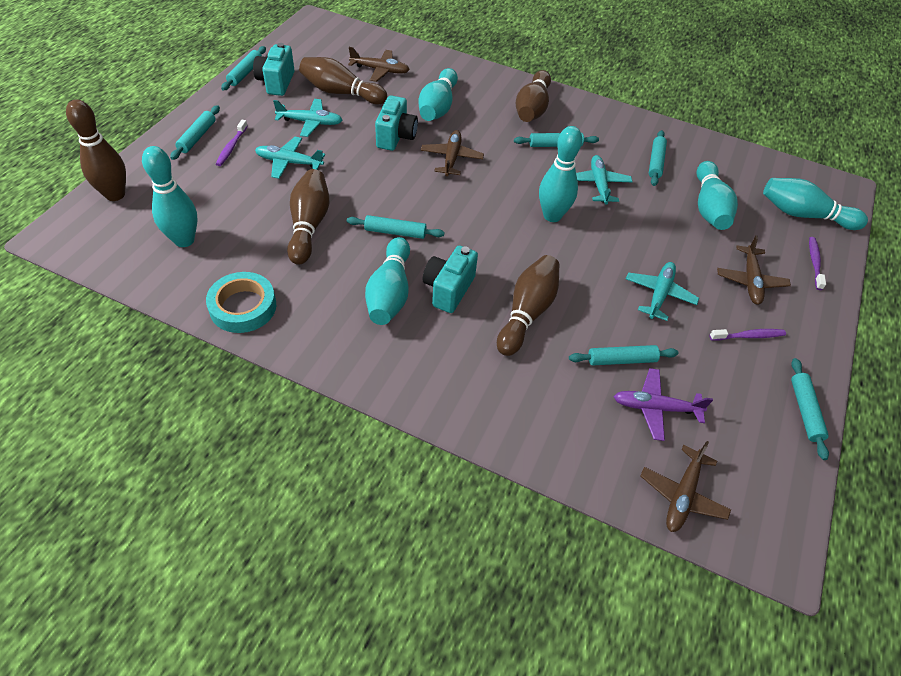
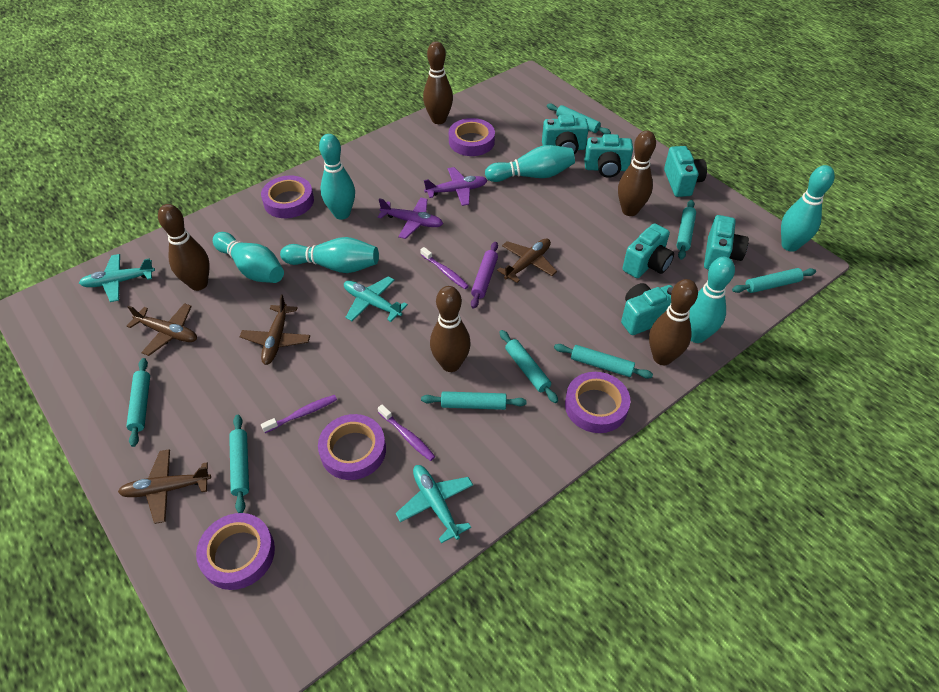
purple plane: [614,368,713,441] = 1 -> [378,197,443,239] [424,167,487,206] = 2
purple rolling pin: none = 0 -> [471,242,498,309] = 1
purple tape: none = 0 -> [196,513,275,590] [261,175,314,218] [318,414,386,480] [449,118,495,156] [565,372,630,433] = 5
turquoise camera: [253,43,295,96] [375,95,418,151] [423,245,478,313] = 3 -> [542,115,589,154] [584,134,633,178] [621,283,673,335] [623,223,674,278] [664,146,707,197] [704,215,749,270] = 6
turquoise plane: [255,137,325,179] [273,99,342,137] [576,155,633,205] [626,262,699,321] = 4 -> [79,254,155,302] [344,276,408,322] [396,465,473,543] = 3
turquoise rolling pin: [170,105,220,160] [221,46,266,90] [347,215,445,239] [514,133,599,147] [569,345,679,365] [649,130,667,186] [791,358,829,460] = 7 -> [126,358,150,447] [229,415,249,513] [421,391,527,410] [500,330,558,403] [547,103,611,134] [554,344,653,379] [677,200,696,260] [732,268,816,293] = 8
turquoise tape: [206,272,276,333] = 1 -> none = 0

